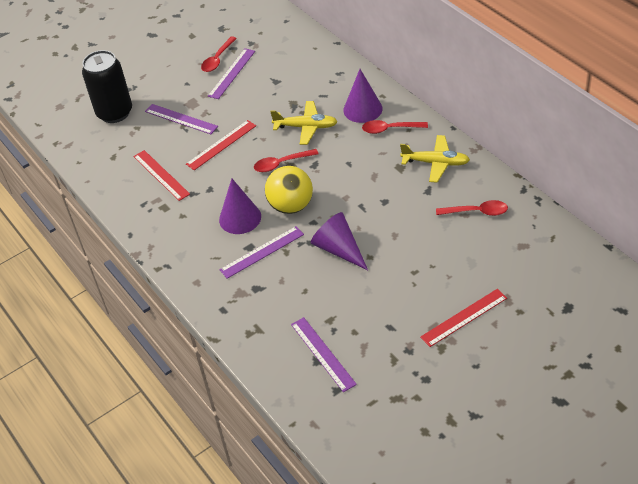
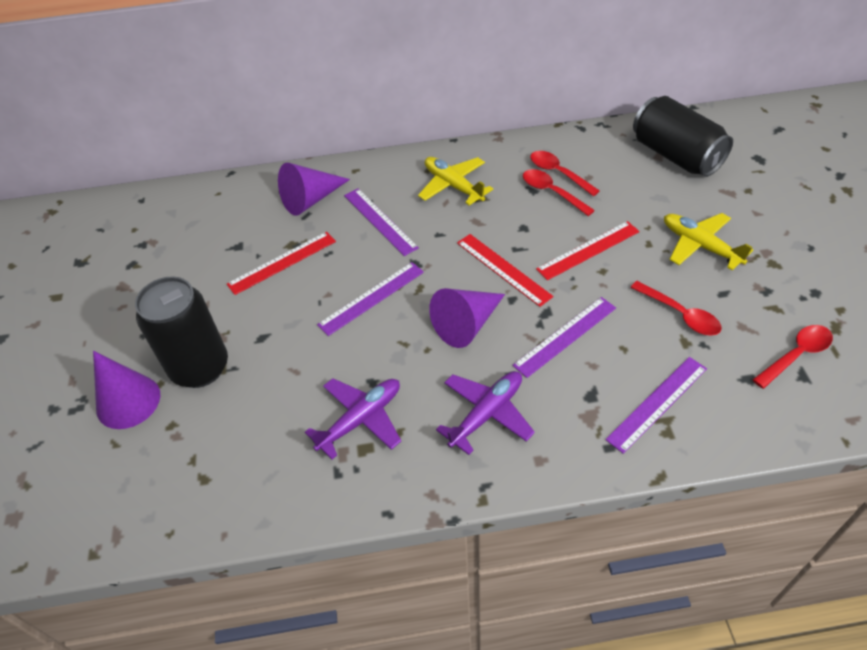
black can: [82,50,132,123] = 1 -> [135,276,228,388] [633,96,733,177] = 2
purple plane: none = 0 -> [305,378,401,459] [436,371,535,455] = 2
yellow ball: [265,166,313,214] = 1 -> none = 0

